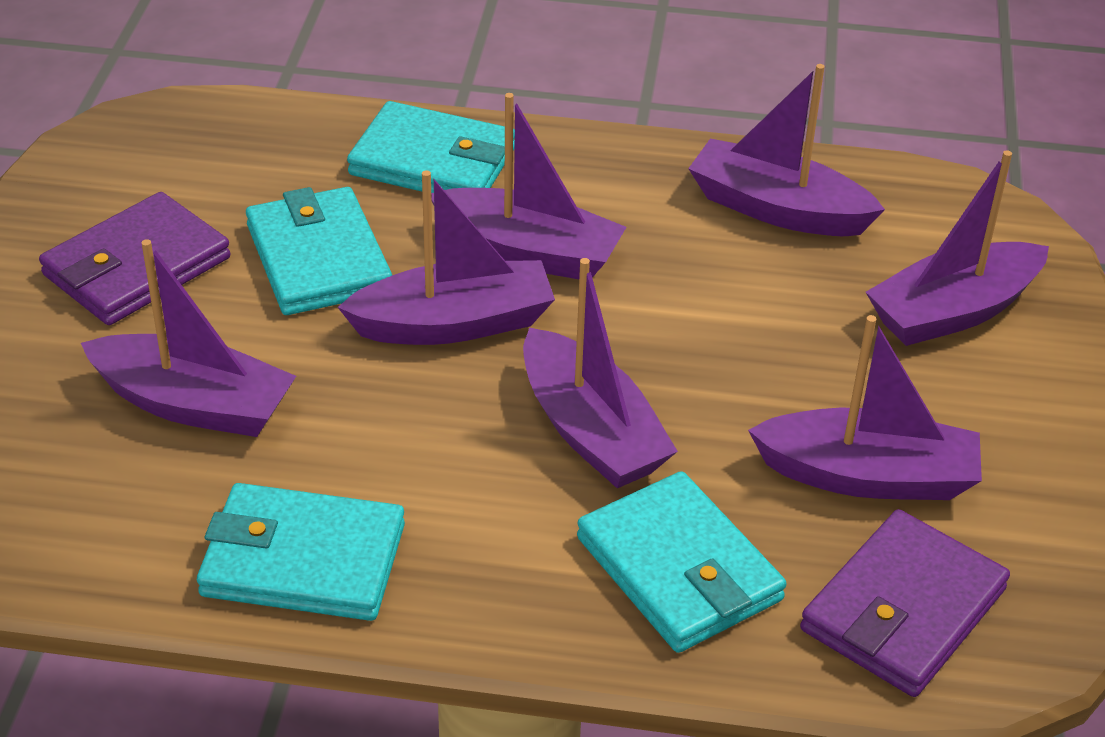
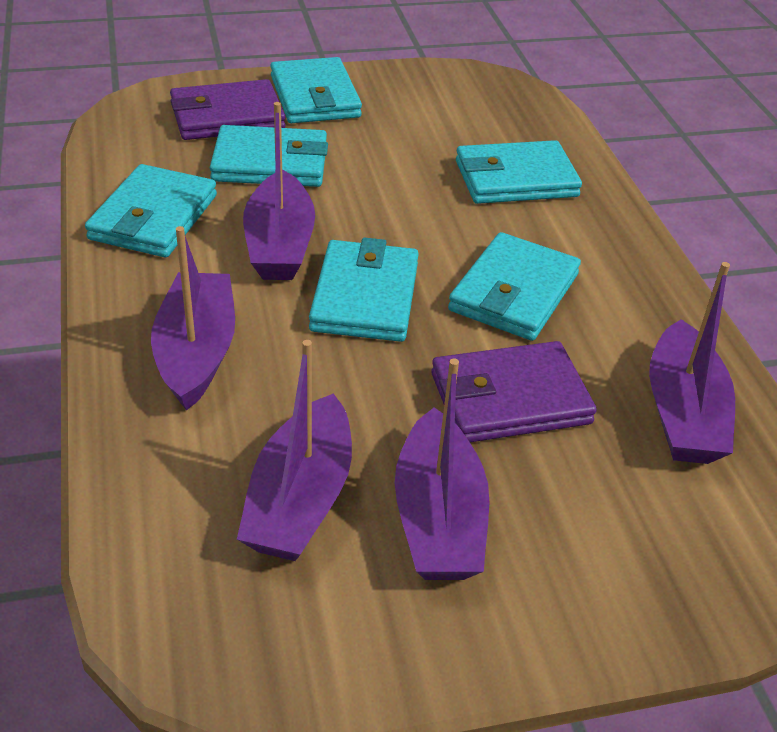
purple boat: [81,239,296,437] [338,170,555,345] [431,93,626,279] [523,258,678,488] [688,64,885,236] [748,315,982,500] [866,150,1049,346] = 7 -> [151,226,235,411] [237,340,352,561] [243,102,315,280] [395,358,489,580] [649,262,735,464] = 5
turquoise wallet: [197,483,405,621] [246,187,392,315] [347,101,515,193] [577,471,786,653] = 4 -> [85,164,217,257] [210,125,328,187] [270,57,362,123] [309,237,419,342] [448,232,581,341] [456,140,582,204] = 6

